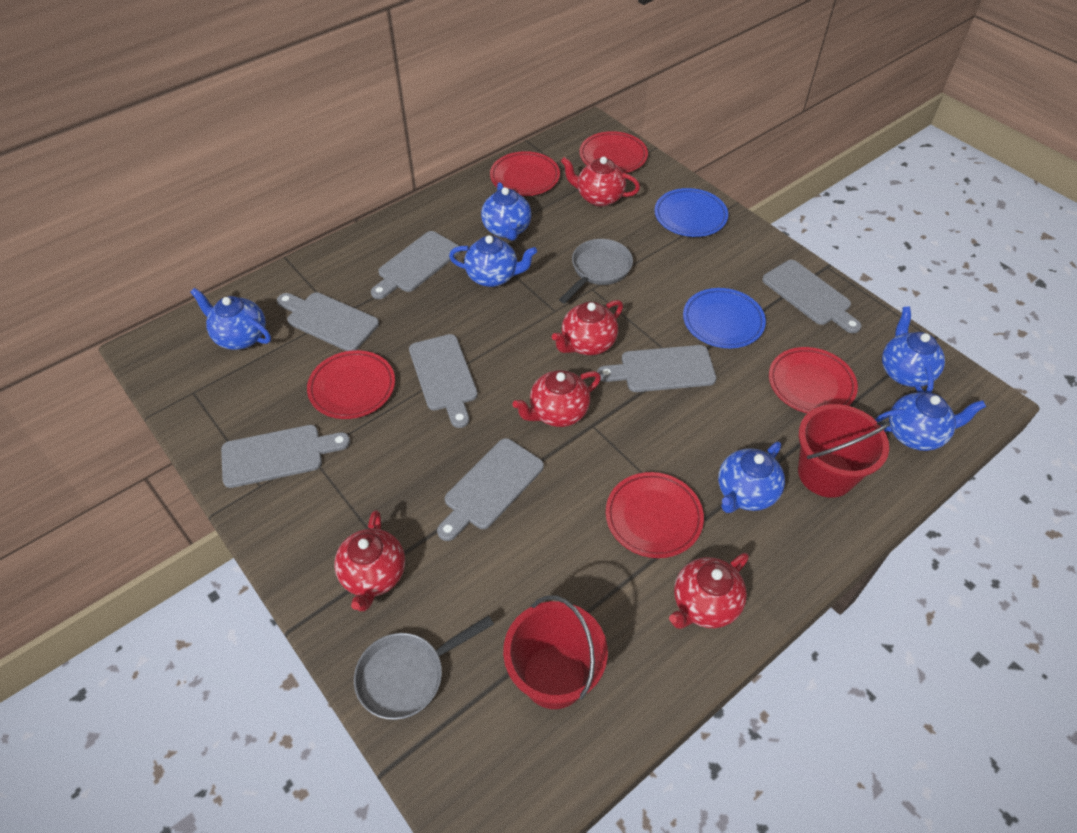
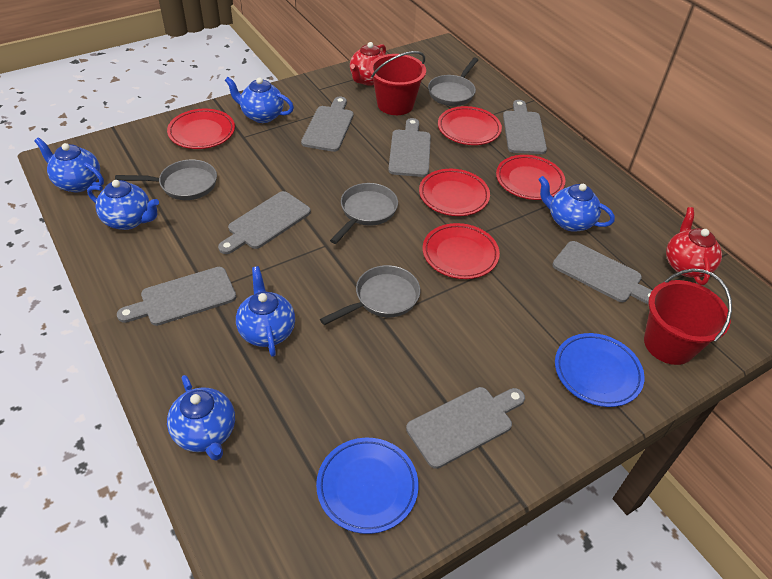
grey pan: [354,615,494,720] [559,239,633,303] = 2 -> [115,159,217,200] [320,265,421,325] [330,183,398,244] [428,58,478,106] = 4
red teapot: [334,510,405,611] [513,370,601,427] [552,300,623,355] [561,157,640,207] [669,553,749,629] = 5 -> [350,42,386,86] [666,207,722,285] = 2

